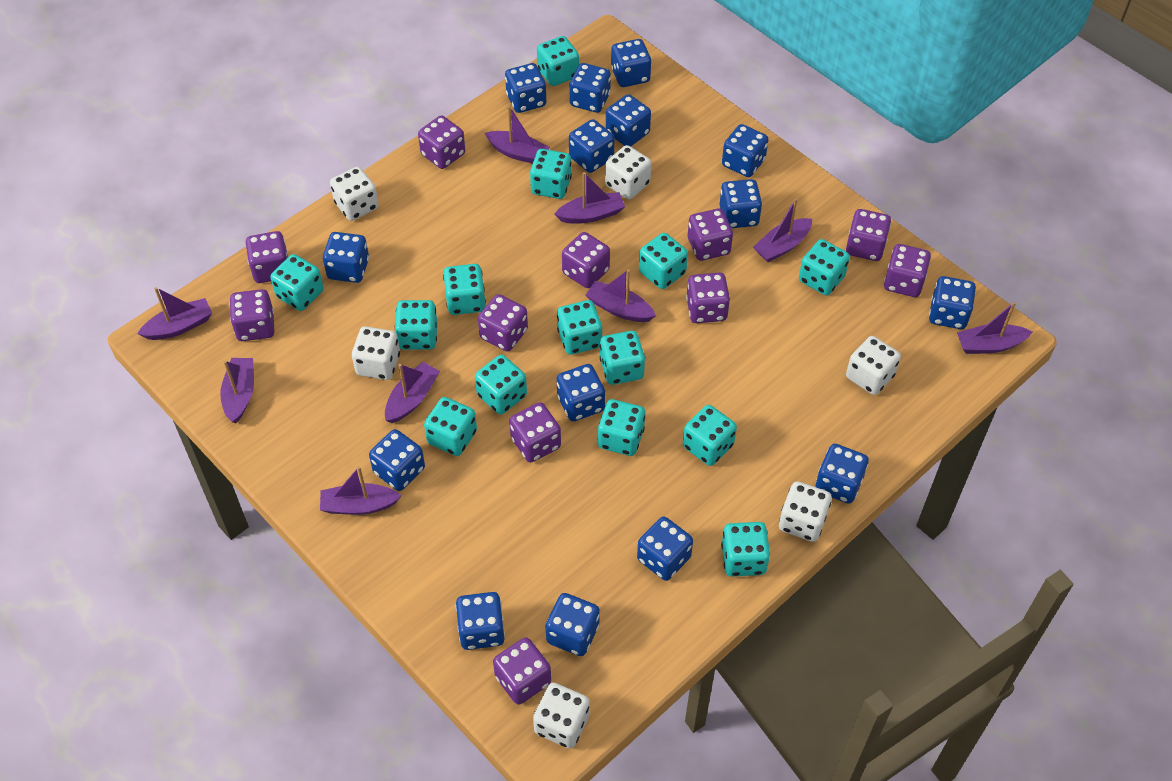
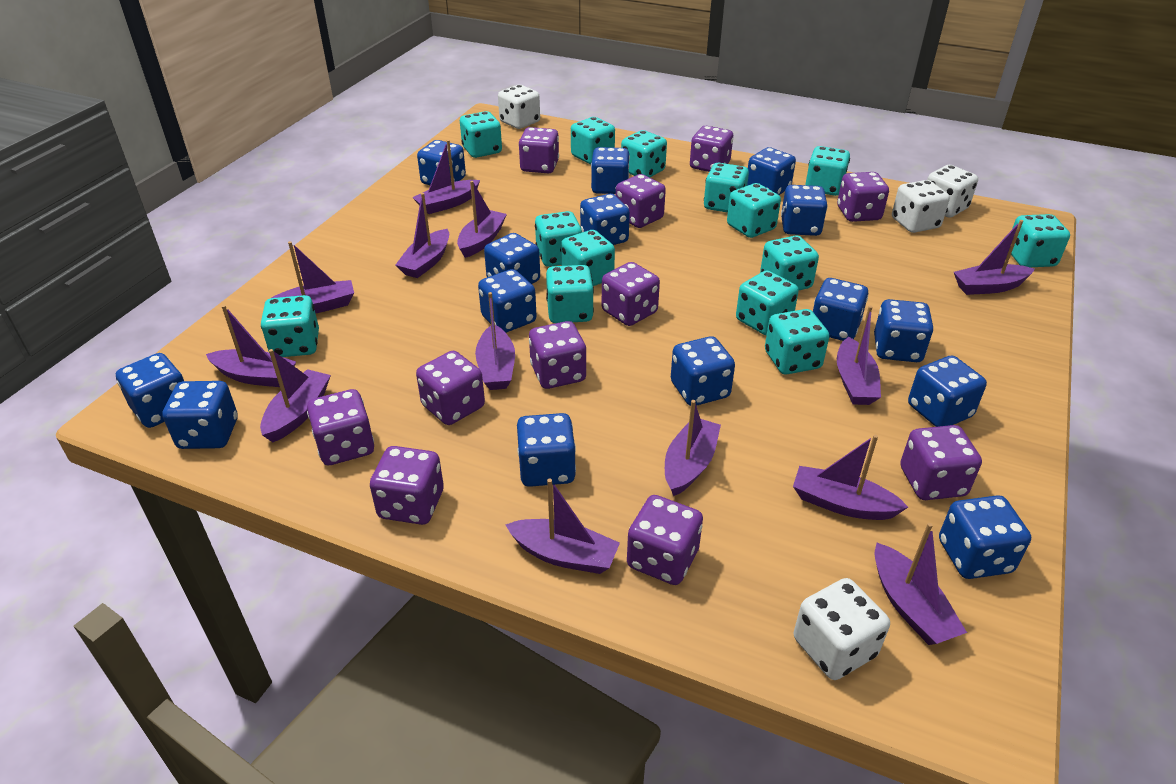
purple boat: [137,287,212,340] [220,358,254,423] [320,466,402,515] [385,362,440,423] [485,106,550,164] [555,172,625,224] [586,269,656,322] [753,198,812,262] [957,302,1032,354] = 9 -> [206,305,296,387] [260,349,331,442] [272,241,354,313] [396,193,449,278] [412,140,480,214] [457,181,507,258] [475,292,515,390] [505,479,620,574] [665,400,721,496] [793,435,908,520] [837,306,881,405] [875,523,967,645] [954,220,1034,295] = 13
white dice: [330,167,379,221] [352,326,400,380] [533,683,590,749] [605,145,651,199] [779,481,832,542] [846,336,901,395] = 6 -> [498,85,540,129] [794,578,890,680] [892,180,950,233] [927,165,978,218] = 4

